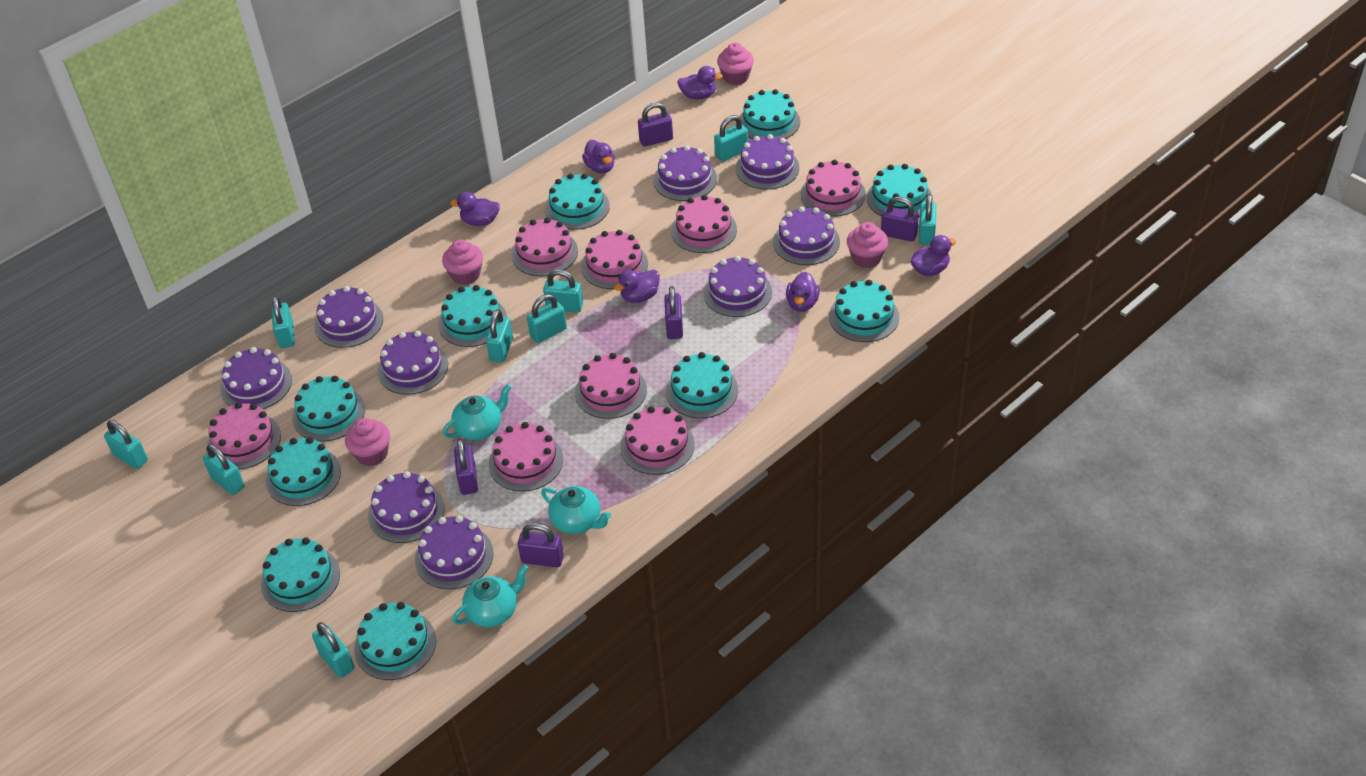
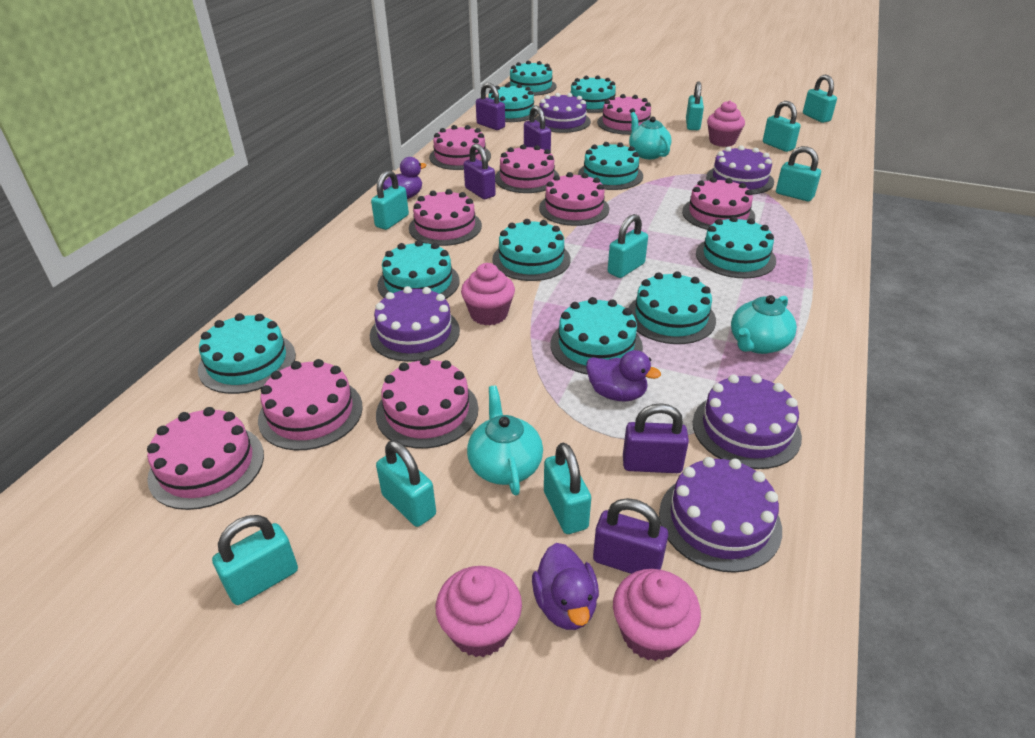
pink cake: [208,402,281,469] [489,422,563,491] [512,218,578,276] [575,353,647,419] [581,230,648,289] [620,406,695,475] [671,195,737,253] [801,160,866,217] = 8 -> [147,407,264,510] [258,359,363,450] [376,357,478,449] [409,189,482,246] [429,125,491,170] [495,145,560,193] [539,172,610,226] [597,94,651,135] [682,177,755,230] = 9
purple cake: [221,347,292,409] [314,286,383,348] [368,471,445,543] [377,331,448,395] [415,515,493,589] [653,145,717,201] [703,256,772,317] [736,134,799,190] [773,207,840,265] = 9 -> [370,286,460,362] [535,93,591,133] [659,457,782,573] [693,374,802,469] [706,145,774,195] = 5
purple duck: [450,192,500,226] [582,140,615,173] [614,270,660,303] [677,66,723,99] [786,272,820,312] [911,235,956,276] = 6 -> [383,157,427,199] [532,543,599,630] [586,350,661,402] = 3

